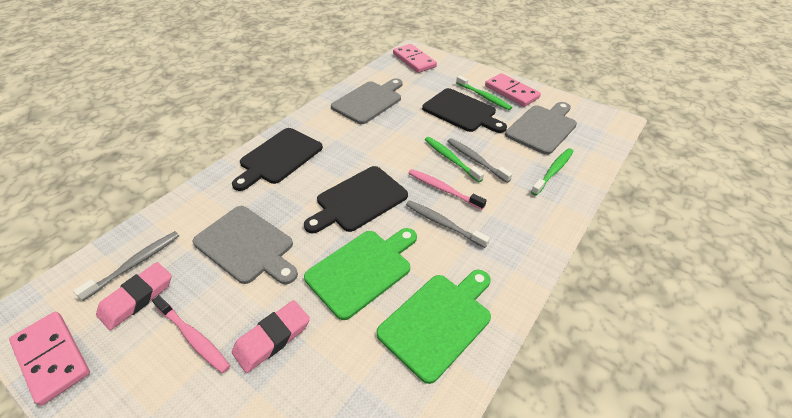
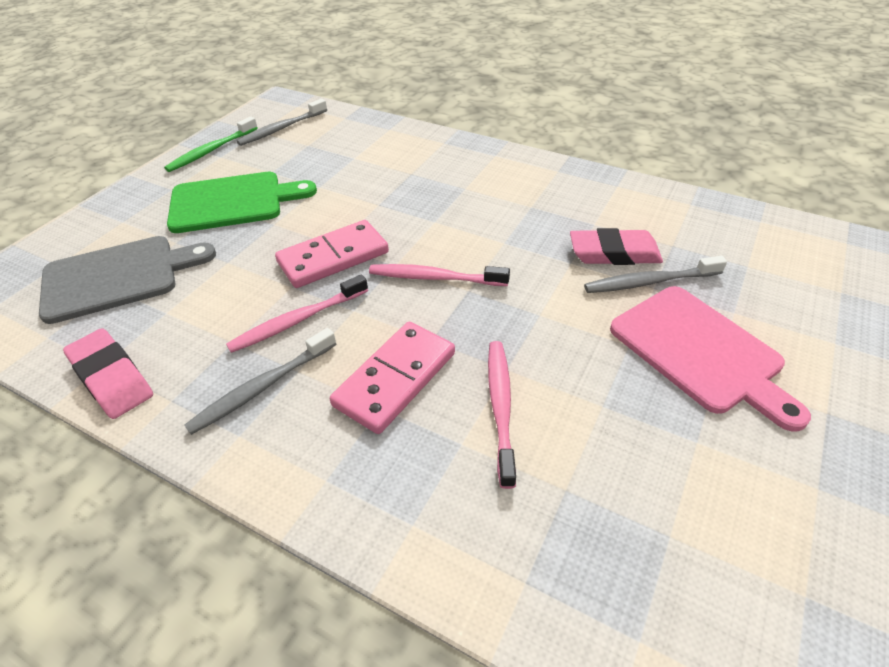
black cutting board: [232,128,323,191] [304,166,408,233] [422,88,507,133] = 3 -> none = 0
green cutting board: [304,228,417,320] [377,270,491,384] = 2 -> [167,172,317,233] = 1
green toothbrush: [425,137,484,182] [456,75,512,110] [531,148,574,196] = 3 -> [164,116,258,172] = 1
grey cutting board: [193,206,298,285] [331,78,403,124] [505,102,577,155] = 3 -> [39,236,216,324] = 1
pink cutting board: none = 0 -> [610,286,811,432] = 1
pink domino: [9,312,90,406] [393,44,437,73] [485,73,541,107] = 3 -> [275,220,389,288] [330,322,455,434] = 2
pink toothbrush: [152,295,230,373] [409,169,487,210] = 2 -> [226,274,368,353] [369,264,510,286] [488,341,516,489] = 3

